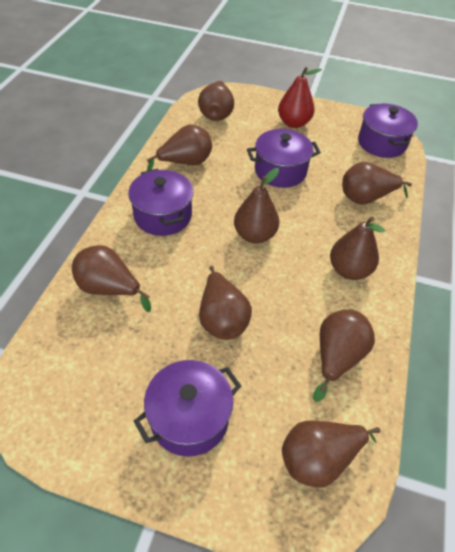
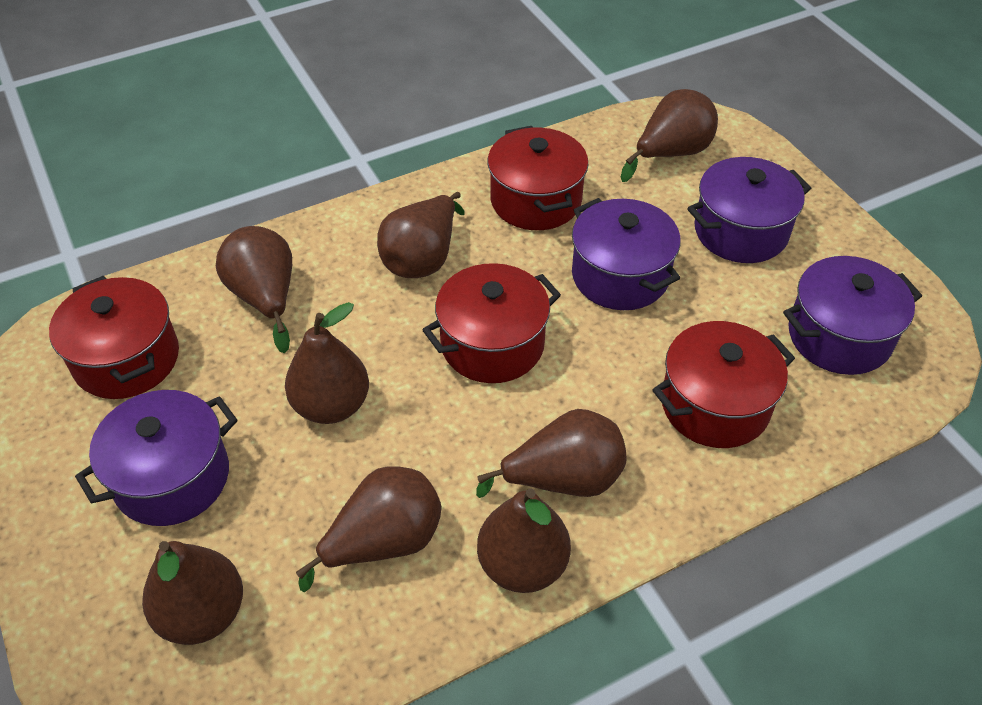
brown pear: [72,245,151,312] [147,124,212,171] [198,81,234,121] [199,266,252,340] [234,168,279,244] [282,421,381,488] [313,309,375,402] [330,216,385,280] [342,162,412,205] = 9 -> [142,541,243,645] [216,226,292,353] [285,302,369,424] [296,466,442,592] [377,192,465,278] [476,409,626,498] [477,489,571,593] [621,89,718,182] = 8
red pear: [278,67,322,128] = 1 -> none = 0
red pot: none = 0 -> [49,276,179,399] [422,263,561,383] [488,126,588,230] [652,321,795,448] = 4

